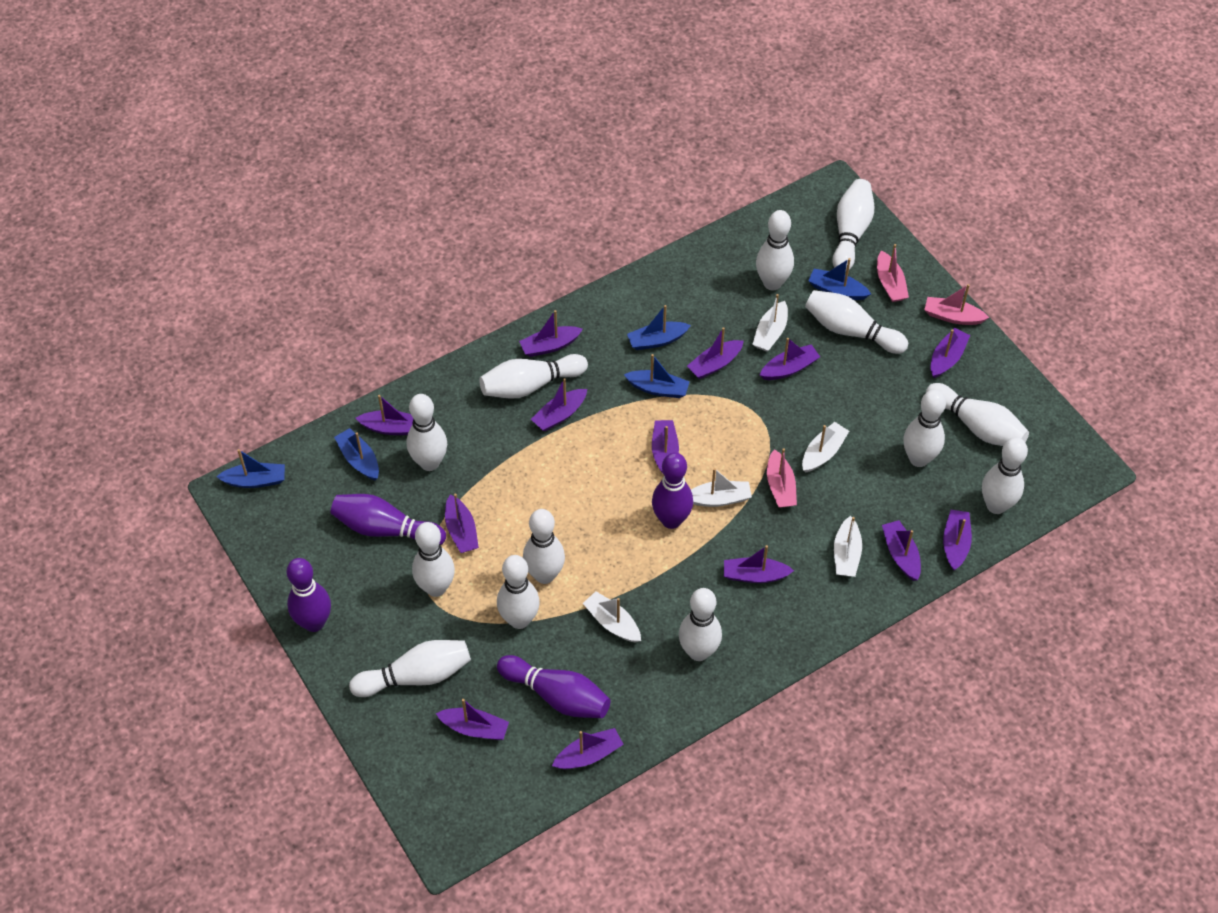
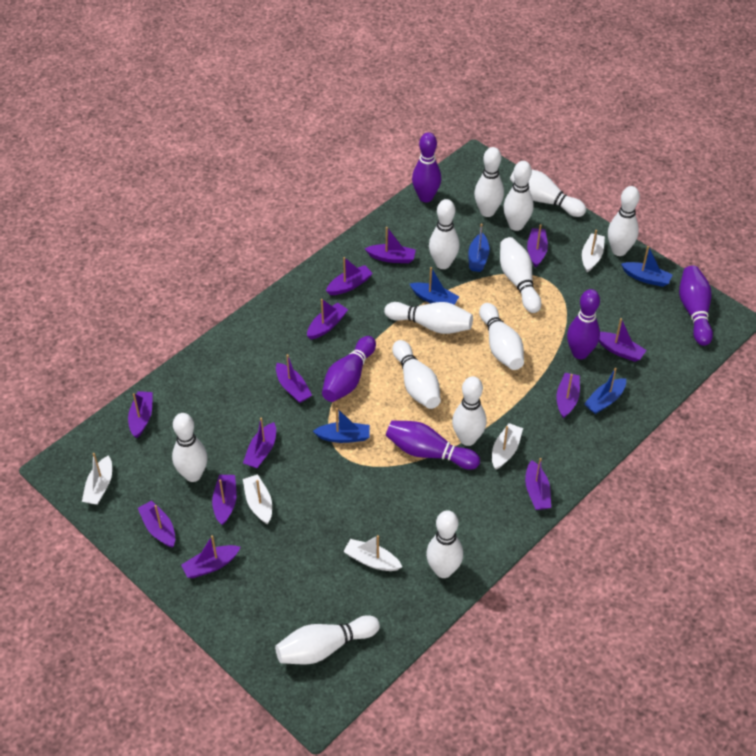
pink boat: [767,448,797,508] [877,244,909,302] [924,284,989,325] = 3 -> none = 0
purple bowling pin: [287,558,331,632] [330,494,446,545] [497,655,610,718] [652,453,693,529] = 4 -> [322,336,376,402] [386,420,480,470] [412,132,441,202] [567,289,600,359] [679,266,713,346] = 5

